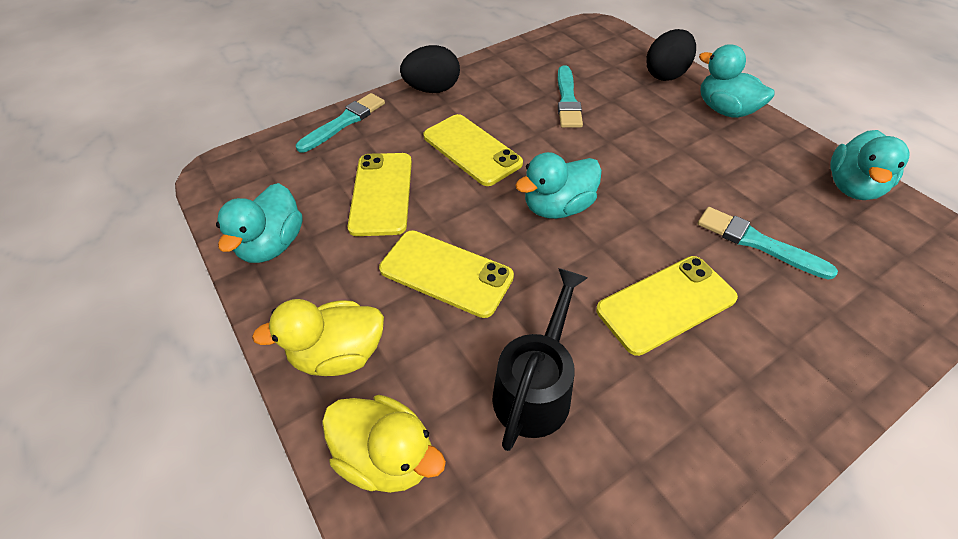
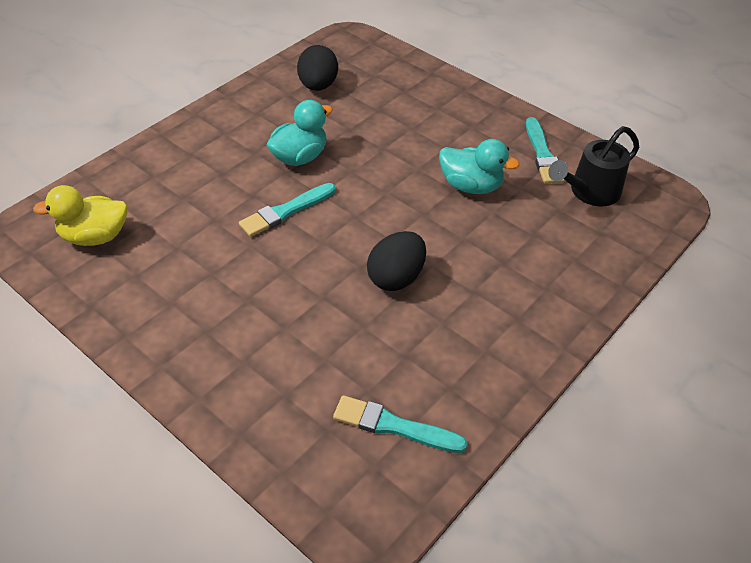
turquoise duck: [216,183,303,263] [515,152,602,219] [699,44,775,118] [831,130,910,200] = 4 -> [267,100,333,166] [439,139,520,194] = 2
yellow duck: [252,299,384,376] [322,395,446,493] = 2 -> [33,185,128,246] = 1
yellow phone: [347,153,412,236] [379,230,514,318] [423,114,523,186] [596,256,738,356] = 4 -> none = 0

